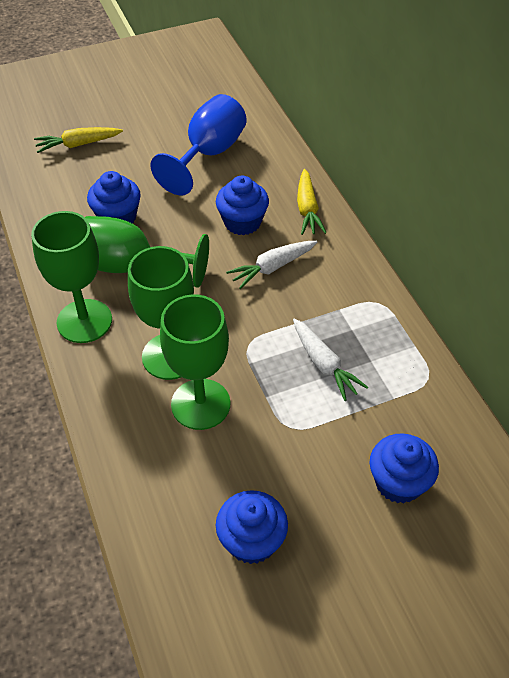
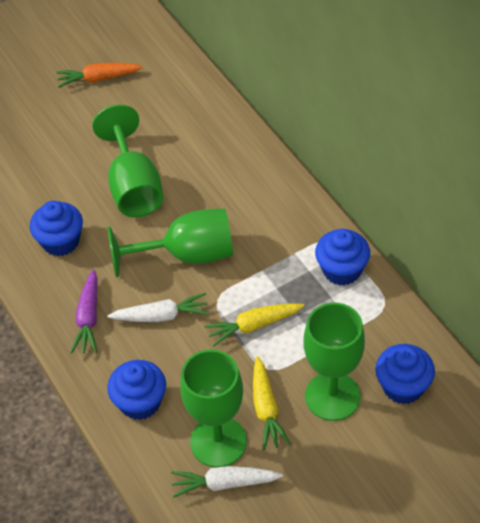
blue goblet: [150,94,247,195] = 1 -> none = 0
orange carrot: none = 0 -> [56,63,143,88] = 1
purple carrot: none = 0 -> [70,270,98,353] = 1

